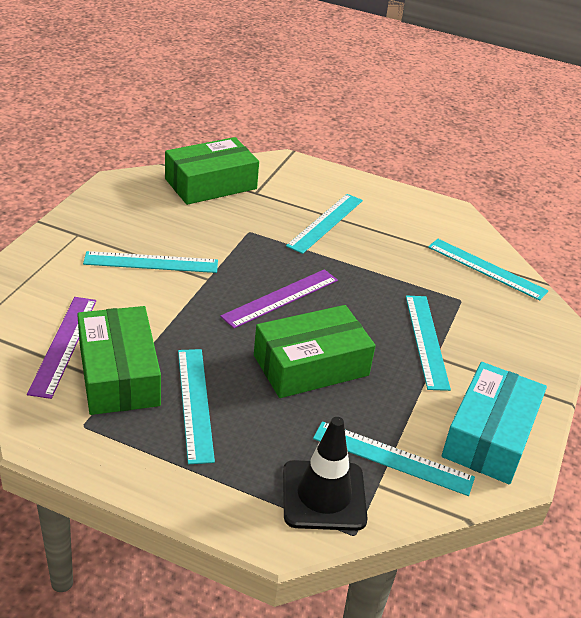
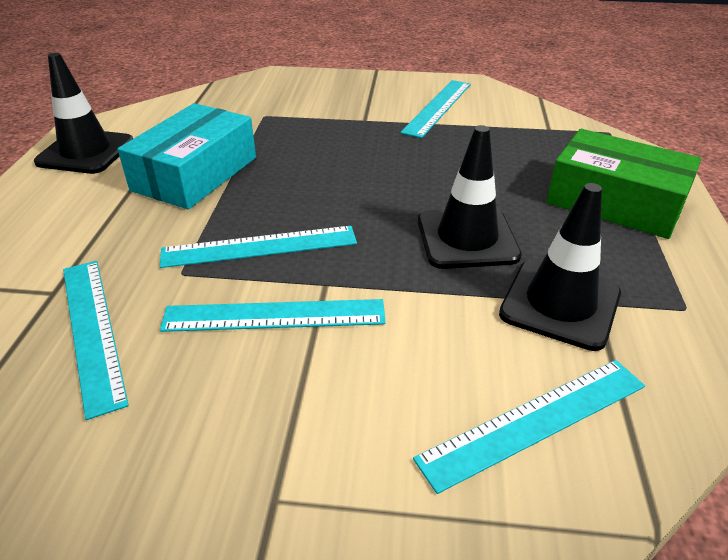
black traffic cone: [283,417,368,531] = 1 -> [34,53,133,174] [418,125,522,269] [499,183,621,351] = 3
green box: [77,306,161,415] [165,137,259,205] [254,305,376,398] = 3 -> [546,129,701,239] = 1
purple ruler: [27,297,96,399] [220,269,338,329] = 2 -> none = 0
turquoise ruler: [83,251,218,273] [178,349,215,464] [286,194,363,254] [313,421,475,496] [406,295,451,391] [428,239,548,301] = 6 -> [63,261,129,420] [160,226,357,268] [160,299,386,332] [400,80,471,138] [413,360,645,494] = 5

